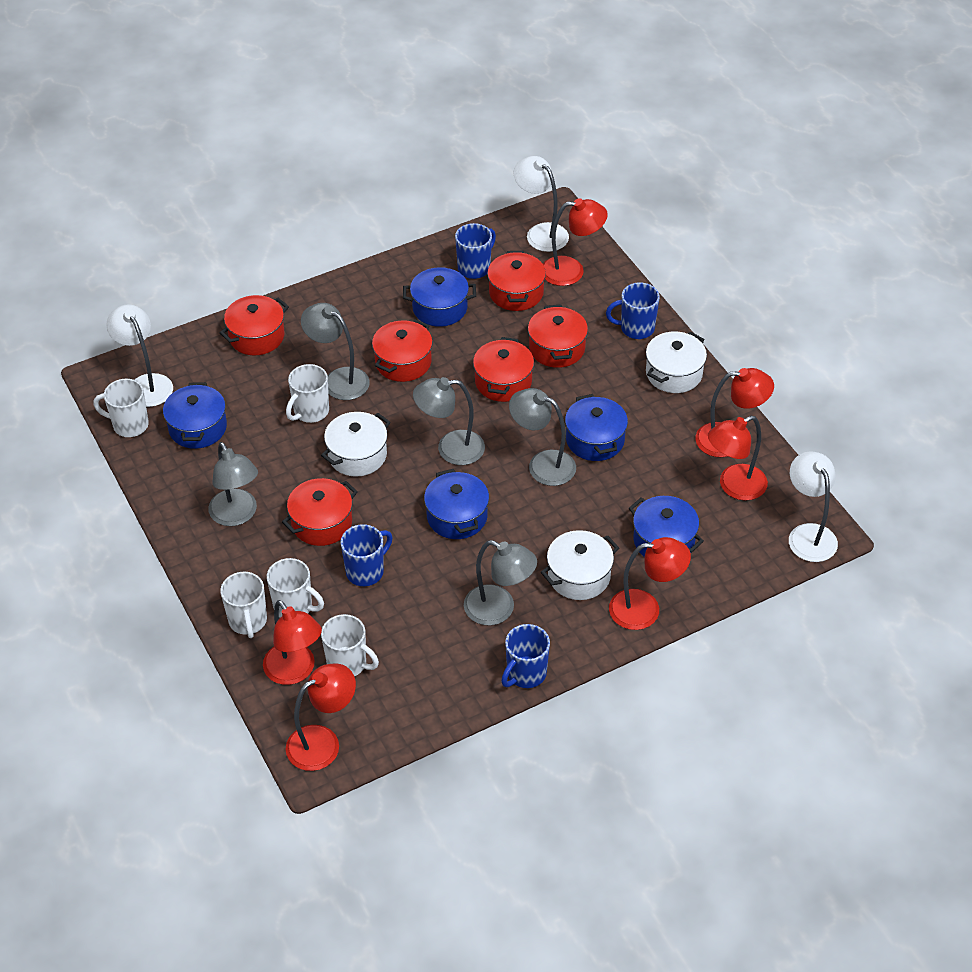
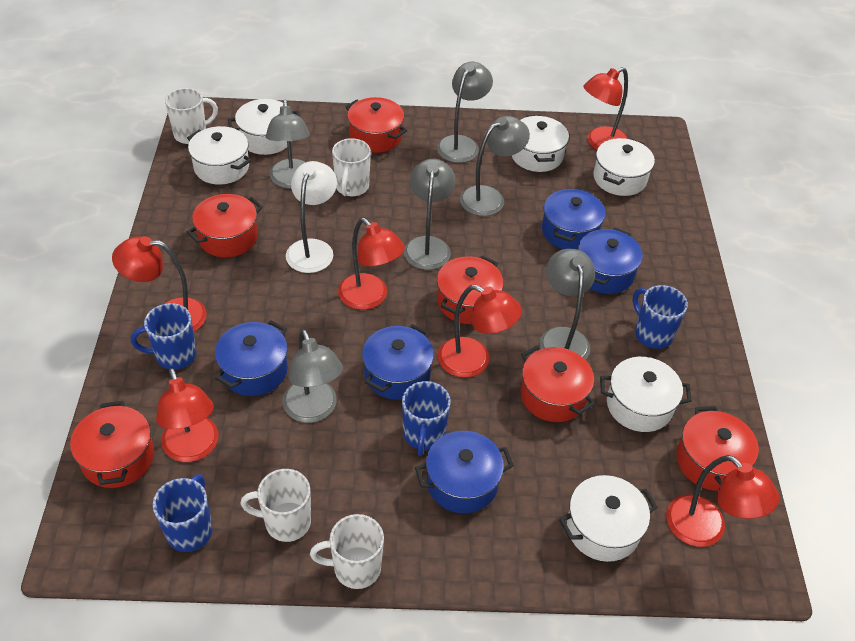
grey lamp: [208,442,258,526] [301,303,370,400] [413,377,485,465] [464,540,537,625] [509,388,576,486] = 5 -> [266,100,310,188] [282,329,343,423] [404,159,456,270] [437,62,493,163] [460,116,530,216] [540,249,595,360] = 6
white lamp: [106,305,173,407] [514,156,569,252] [789,451,838,562] = 3 -> [286,161,337,273] = 1
white mug: [93,379,149,437] [220,572,267,638] [267,558,324,618] [286,364,329,423] [321,614,379,676] = 5 -> [165,88,218,144] [240,469,311,542] [310,514,384,589] [332,138,371,196] = 4
white pot: [321,412,391,477] [541,530,619,600] [646,331,707,393] = 3 -> [187,126,251,185] [228,99,300,155] [512,115,569,172] [559,475,658,562] [593,138,655,196] [600,357,692,432] = 6

